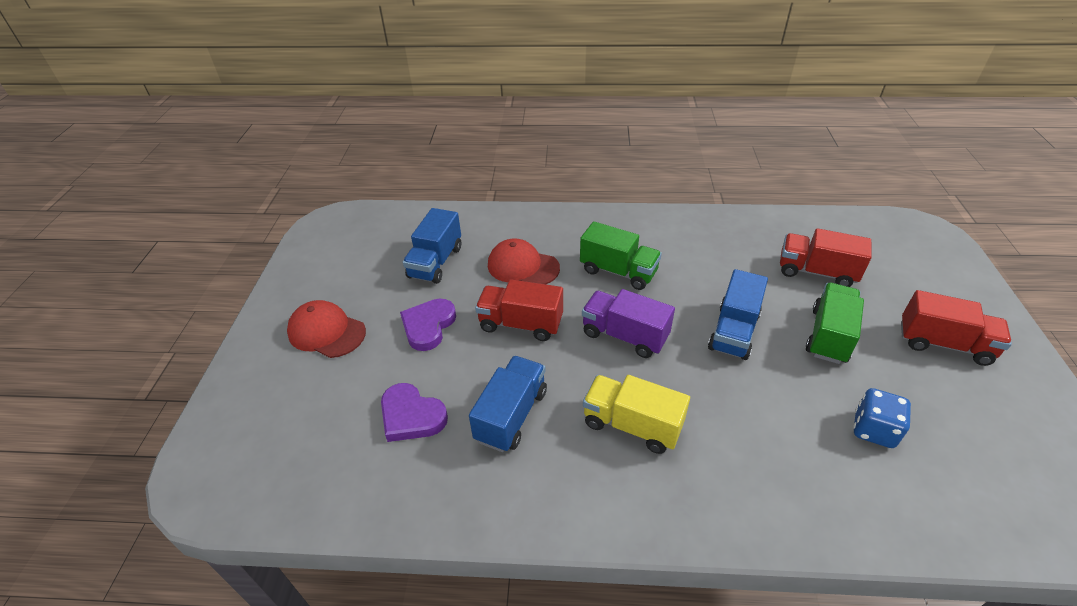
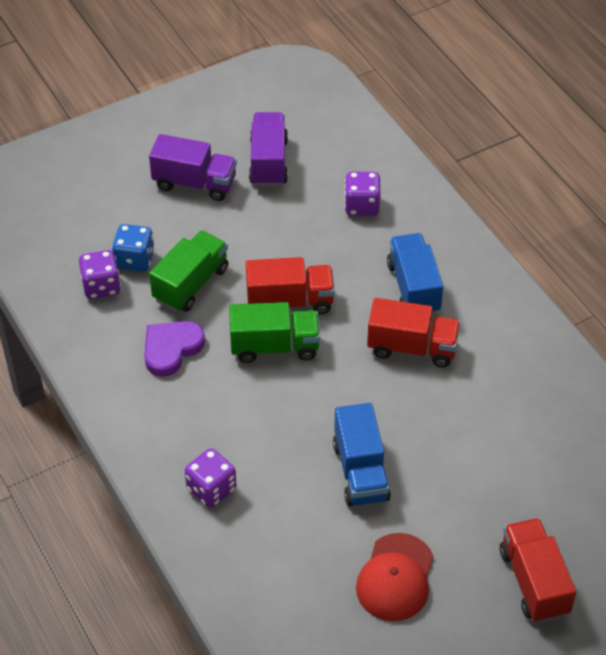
blue truck: [403,208,461,284] [469,356,547,452] [708,269,768,360] = 3 -> [333,403,391,506] [387,233,443,314] = 2
purple dice: none = 0 -> [79,250,121,299] [185,448,237,508] [344,171,381,216] = 3
purple heart: [381,383,448,442] [400,299,456,351] = 2 -> [144,321,205,377] = 1
purple truck: [582,289,675,358] = 1 -> [149,134,237,201] [249,112,288,186] = 2
red cap: [287,300,366,358] [488,239,560,284] = 2 -> [356,533,434,621] = 1
yellow truck: [583,375,690,454] = 1 -> none = 0

